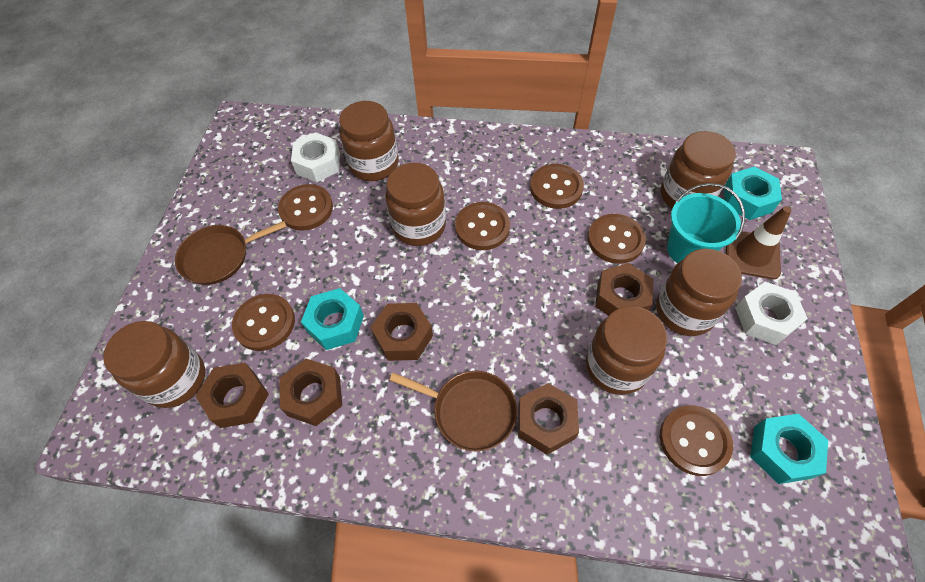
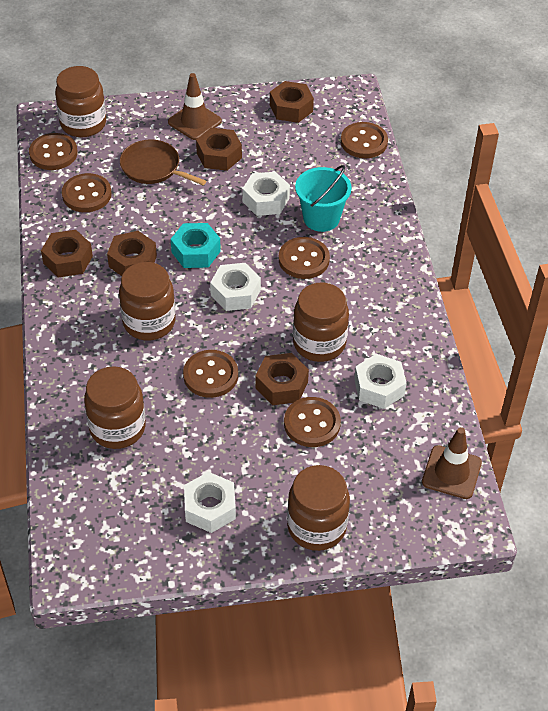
brown jar: [103,321,205,408] [339,101,399,181] [385,163,446,246] [586,306,667,395] [656,249,742,336] [661,131,736,209] = 6 -> [55,66,106,137] [84,366,146,449] [119,262,176,340] [287,465,350,551] [293,282,349,362] = 5
brown pan: [175,221,287,285] [390,371,517,451] = 2 -> [120,139,206,185] = 1
brown traffic cone: [726,206,791,280] = 1 -> [168,73,222,140] [422,427,482,499] = 2
turquoise nut: [301,288,364,350] [724,167,782,220] [750,414,828,484] = 3 -> [171,223,221,268] = 1
white nut: [291,132,340,182] [735,282,808,345] = 2 -> [184,472,236,533] [210,263,261,311] [242,172,290,216] [354,354,407,409] = 4

